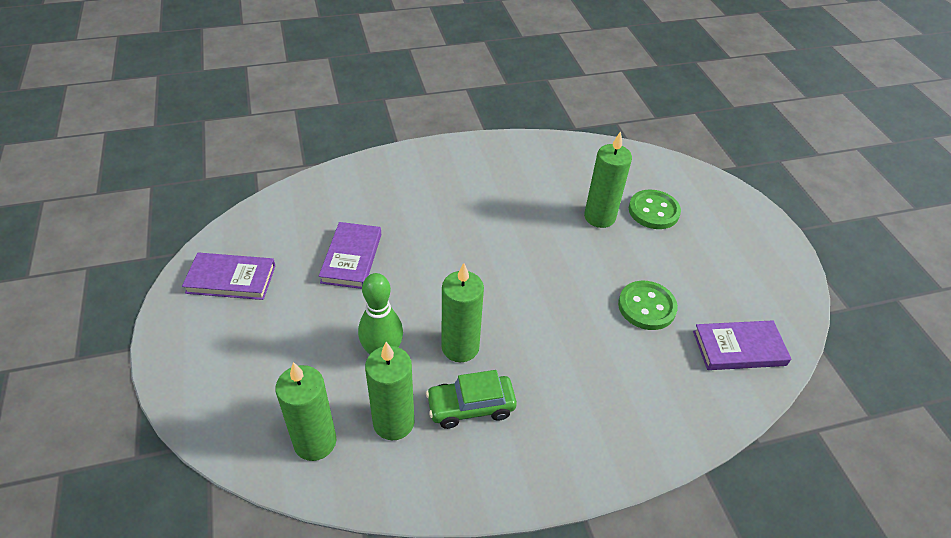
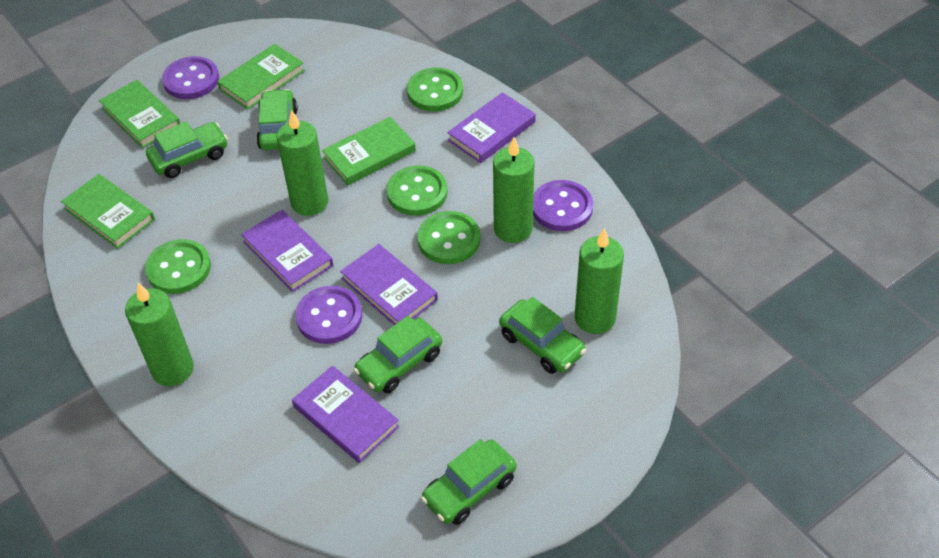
green book: none = 0 -> [61,174,155,249] [99,80,181,148] [217,44,305,110] [322,117,416,186] = 4
green bowling pin: [358,273,403,354] = 1 -> none = 0
green button: [618,281,678,330] [629,189,681,229] = 2 -> [145,239,211,294] [386,165,448,216] [407,67,463,111] [417,211,480,264] = 4
green car: [426,370,517,429] = 1 -> [146,121,228,178] [256,89,298,150] [353,316,442,393] [421,439,516,525] [499,297,586,374] = 5
purple book: [182,253,275,300] [319,222,381,289] [693,320,791,370] = 3 -> [241,210,333,292] [292,366,399,463] [340,244,438,325] [447,92,536,163] = 4
purple button: none = 0 -> [162,56,219,99] [295,286,362,344] [533,180,593,231] = 3

